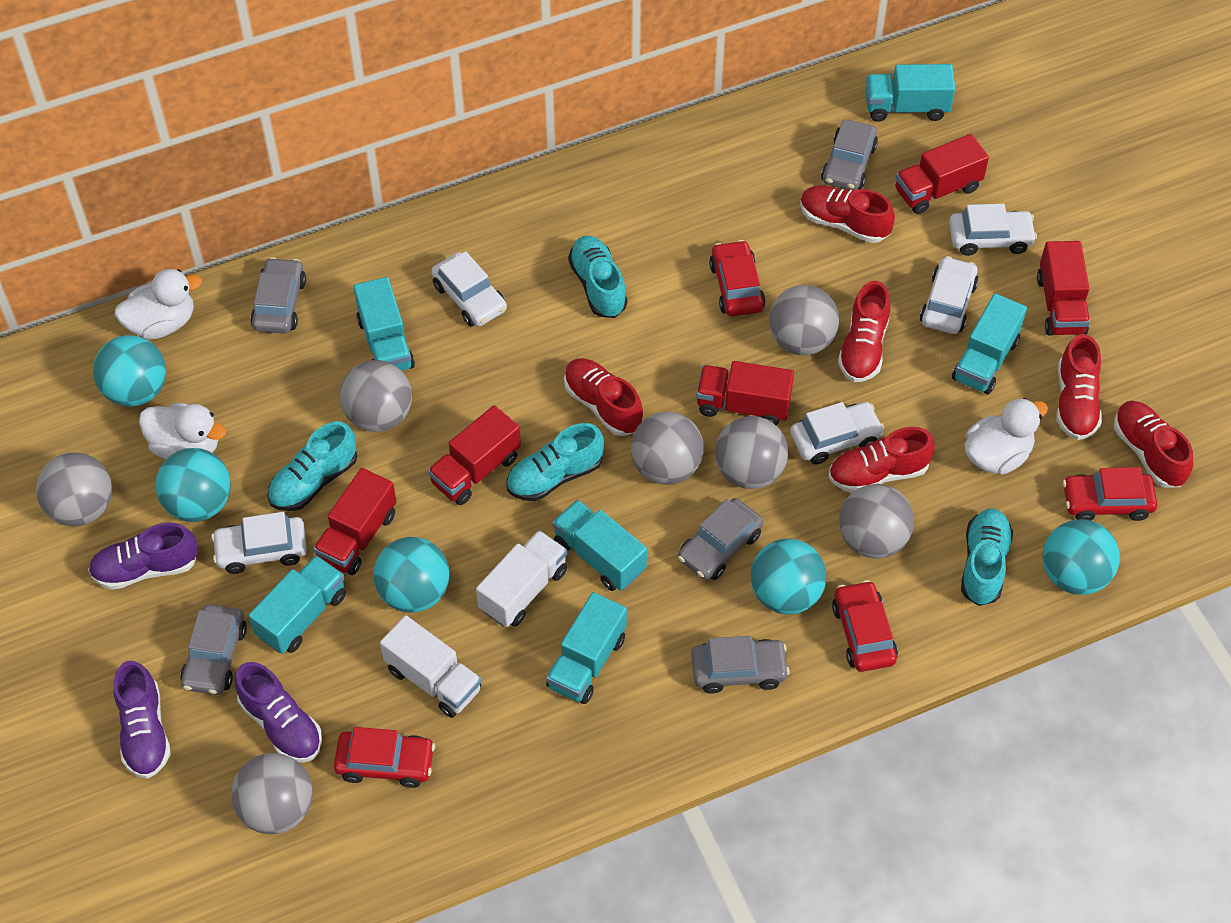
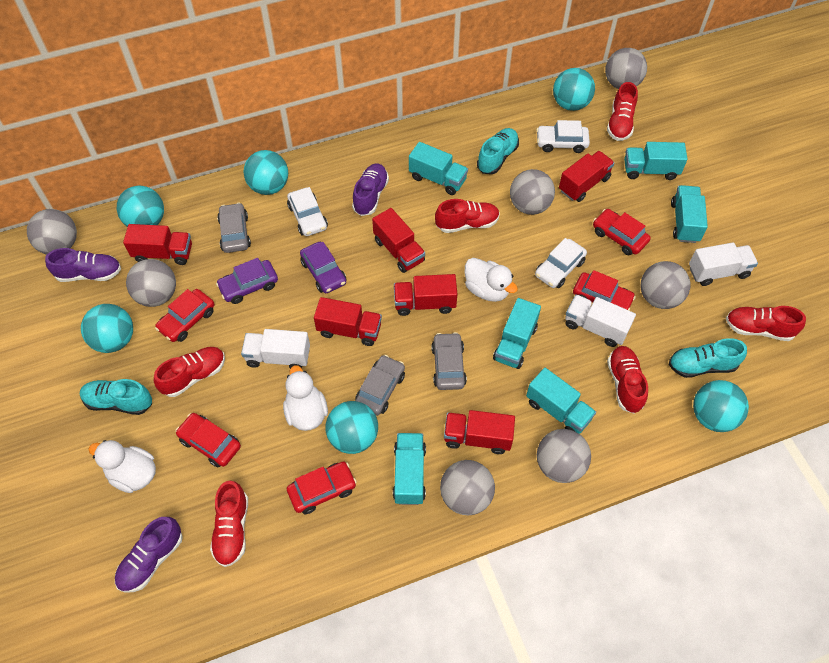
grey car: [180,604,247,695] [250,257,306,334] [678,498,763,580] [691,636,790,694] [821,119,878,190] = 5 -> [217,203,251,253] [355,355,405,416] [431,332,467,390] = 3
purple car: none = 0 -> [216,258,278,304] [300,242,346,293] = 2
red car: [334,727,435,788] [709,240,766,316] [832,580,898,672] [1063,467,1158,521] = 4 -> [155,289,214,342] [176,413,241,467] [287,461,357,514] [573,270,636,311] [593,209,651,255] = 5
red truck: [313,468,397,575] [428,405,521,505] [696,361,794,425] [895,134,989,214] [1037,241,1090,336] = 5 -> [123,224,192,265] [314,297,382,346] [372,208,425,273] [394,274,457,316] [444,410,515,454] [559,151,615,202] = 6
turquoise ball: [93,335,166,407] [155,448,231,522] [373,537,450,613] [751,539,826,615] [1042,519,1120,595] = 5 -> [81,304,133,353] [117,186,164,227] [244,150,288,195] [326,401,378,454] [553,68,595,111] [693,380,749,432] = 6
turquoise shoe: [267,421,357,511] [506,423,604,501] [568,235,627,318] [961,508,1013,606] = 4 -> [80,379,152,415] [477,128,519,174] [669,338,747,378] = 3
white car: [211,512,307,574] [431,251,507,326] [790,402,885,465] [920,256,979,334] [949,204,1037,256] = 5 -> [287,187,328,236] [535,238,587,288] [536,120,590,153] = 3
white truck: [380,615,482,718] [476,530,567,627] = 2 -> [241,329,310,369] [565,295,636,347] [689,242,758,286] = 3

